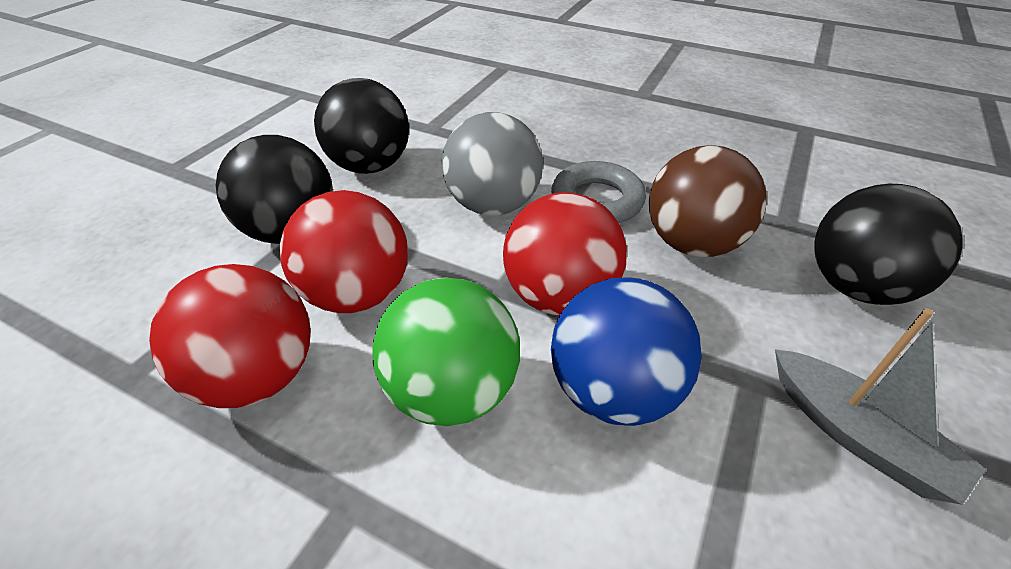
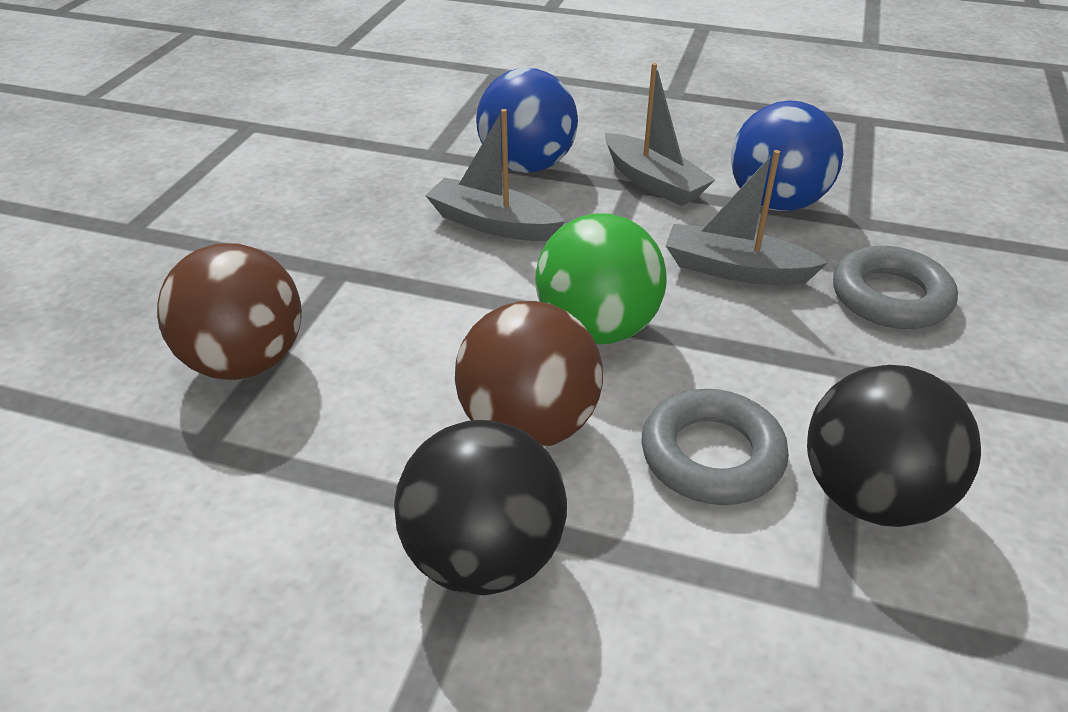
black ball: [216,135,333,244] [314,78,409,174] [814,184,963,305] = 3 -> [394,420,567,595] [807,365,981,527] = 2
blue ball: [551,278,702,426] = 1 -> [476,68,578,173] [731,100,843,211] = 2
brown ball: [649,145,766,257] = 1 -> [157,243,302,380] [455,301,603,447] = 2
grey ball: [442,112,543,216] = 1 -> none = 0
grey boat: [775,308,986,505] = 1 -> [425,109,565,241] [605,63,715,206] [666,150,828,285] = 3
grey ring: [551,161,646,223] = 1 -> [641,389,789,505] [833,246,958,329] = 2
red ball: [149,264,311,408] [280,190,408,313] [503,192,627,316] = 3 -> none = 0

